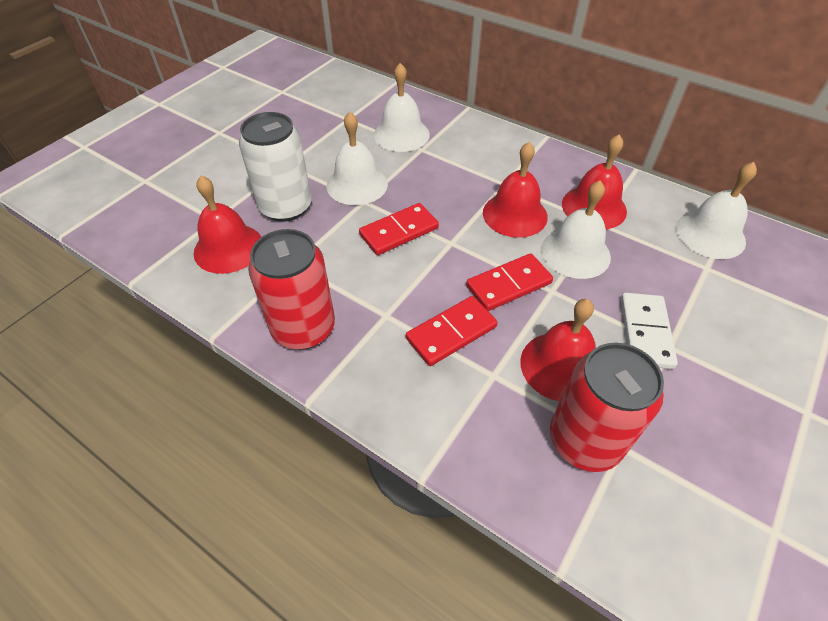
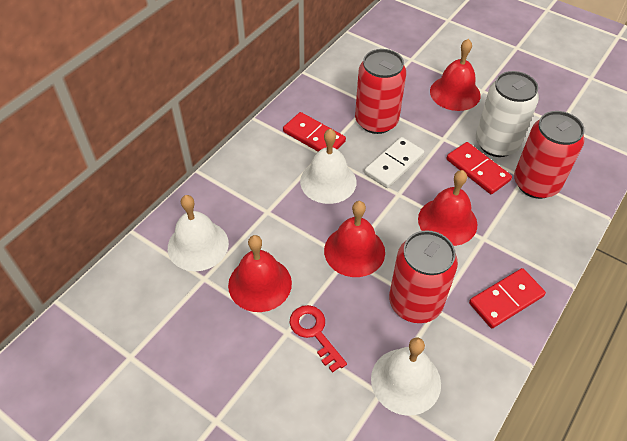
red can: [248,229,335,349] [550,343,664,472] = 2 -> [355,49,406,134] [389,230,458,323] [514,111,585,199] = 3
red key: none = 0 -> [290,305,347,373] = 1
white bell: [327,112,388,205] [374,63,430,152] [541,181,611,279] [676,162,757,259] = 4 -> [168,195,229,271] [300,129,356,204] [371,337,441,416] = 3

